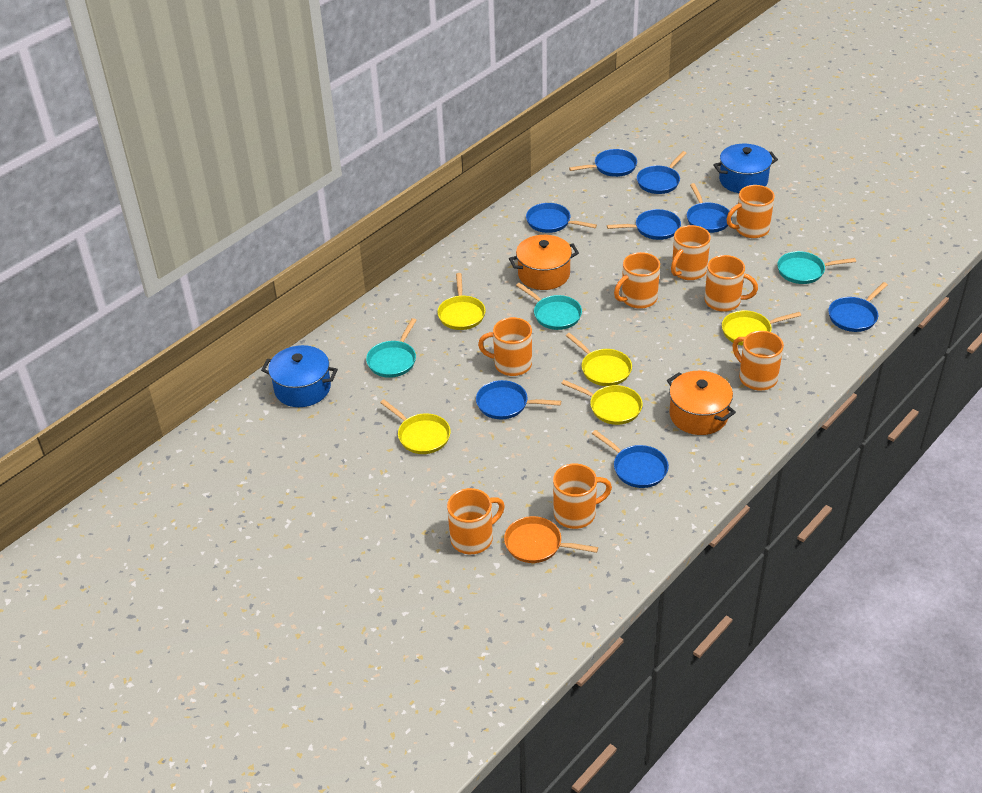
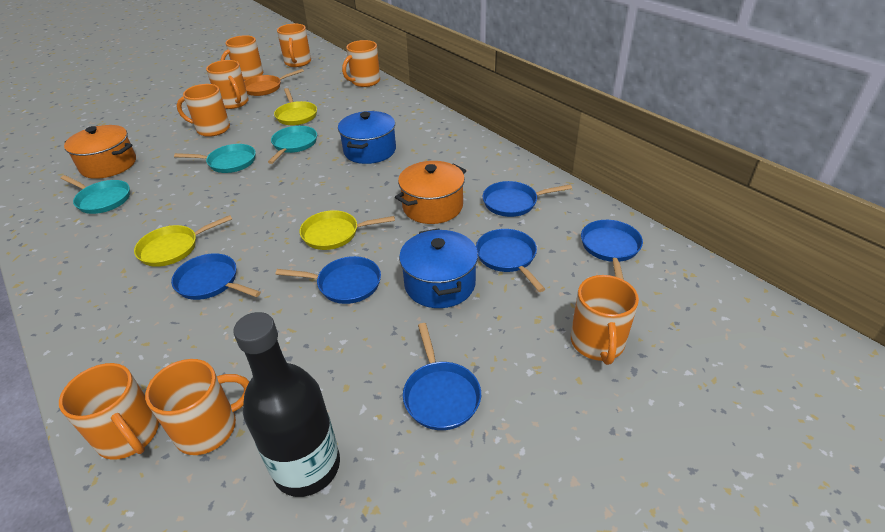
black bottle: none = 0 -> [233,312,340,497] = 1
blue pan: [476,380,561,419] [526,203,597,233] [569,149,637,177] [592,430,669,488] [607,209,681,240] [637,151,686,194] [687,183,732,233] [828,282,888,332] = 8 -> [171,253,261,300] [275,256,381,304] [403,323,481,430] [476,229,545,292] [482,181,572,217] [581,220,643,280] = 6
yellow pan: [380,399,451,454] [437,273,485,330] [561,380,643,425] [566,333,632,386] [722,310,801,346] = 5 -> [134,215,232,267] [274,88,317,125] [299,210,395,250] = 3

